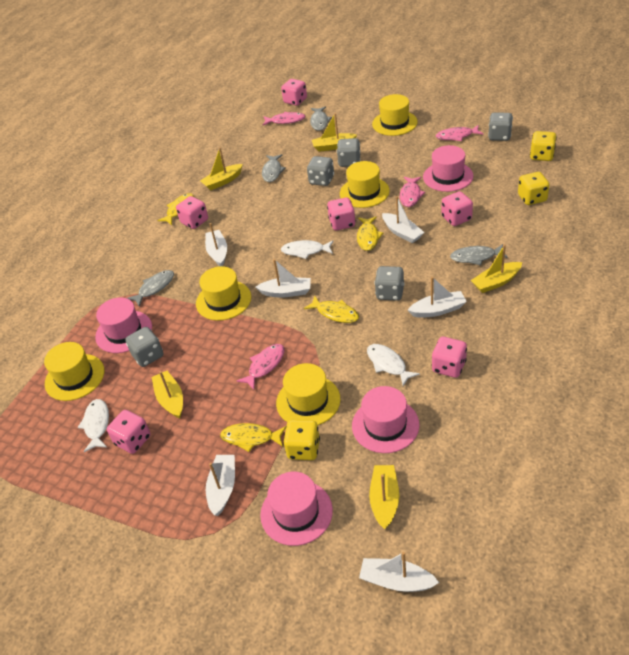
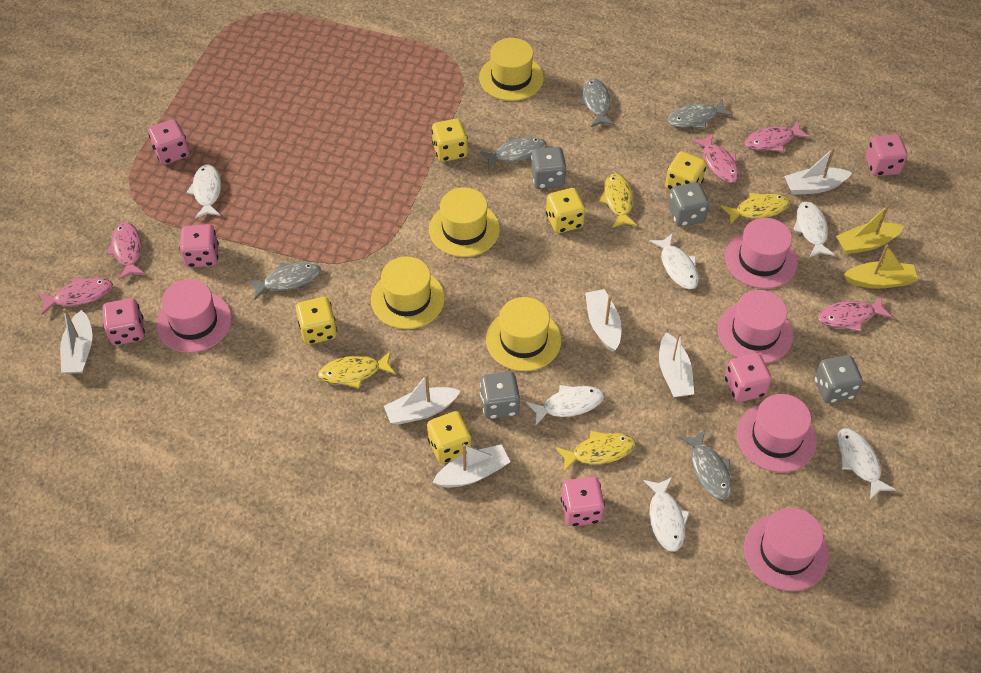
grey dice: [125,327,163,367] [307,156,334,186] [337,138,360,167] [375,266,404,301] [488,112,513,141] = 5 -> [480,372,520,419] [531,147,567,189] [668,182,709,227] [815,355,863,403] = 4
grey fish: [127,270,174,307] [262,154,286,182] [310,106,332,131] [450,244,508,265] = 4 -> [248,262,321,299] [480,137,547,170] [578,78,615,127] [667,99,733,129] [679,430,732,500] = 5
pink fish: [236,344,285,390] [263,112,305,125] [400,177,425,207] [436,125,483,141] = 4 -> [38,278,113,315] [106,222,145,280] [691,133,739,183] [744,121,810,152] [818,297,892,331] = 5
pink hat: [95,298,152,353] [260,472,333,546] [352,386,420,453] [423,145,473,192] = 4 -> [156,279,232,353] [717,290,793,363] [725,218,798,289] [737,394,817,473] [744,508,829,591] = 5
white fish: [78,399,109,452] [281,240,333,259] [367,344,420,386] = 3 -> [187,164,221,219] [526,385,604,426] [643,477,690,552] [649,233,699,289] [793,201,835,258] [837,428,896,500] = 6
yellow boat: [152,371,183,419] [200,147,243,190] [312,113,357,152] [369,465,399,529] [471,244,522,293] = 5 -> [836,204,904,254] [844,245,918,289] = 2
yellow dice: [284,420,320,460] [518,172,549,205] [530,131,557,161] = 3 -> [296,297,337,344] [427,411,471,463] [431,119,468,162] [546,188,585,233] [665,151,706,190] = 5
yellow hat: [44,342,104,401] [196,266,251,321] [276,363,341,425] [340,161,390,208] [372,94,418,136] = 5 -> [371,256,445,329] [429,187,500,257] [479,38,544,101] [486,297,561,371] = 4

